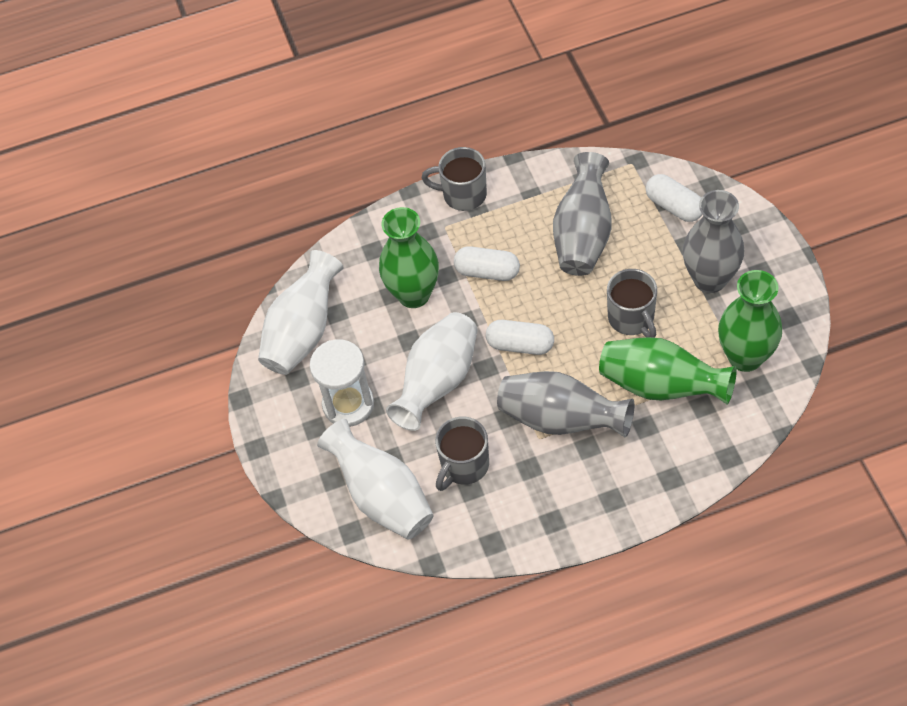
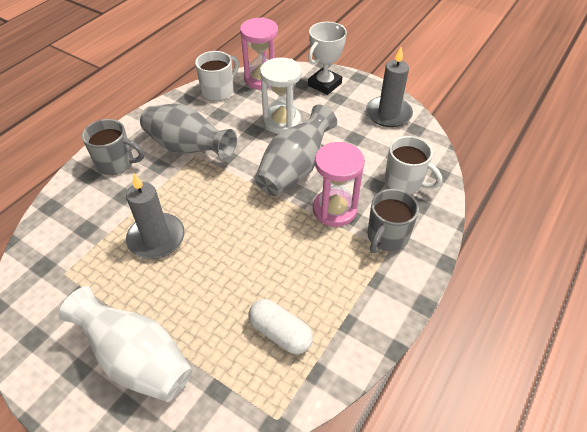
green vase: [379,207,439,308] [599,337,737,404] [718,270,782,372] = 3 -> none = 0
grey candle: none = 0 -> [126,173,185,259] [366,47,413,127] = 2
grey mug: [422,147,487,211] [435,416,489,491] [607,269,657,338] = 3 -> [82,119,144,175] [368,189,419,253] = 2
grey vase: [497,371,634,437] [553,152,612,276] [683,190,744,293] = 3 -> [140,104,237,160] [255,105,337,196] = 2
pink hourglass: none = 0 -> [240,17,278,89] [313,142,365,227] = 2
white capsule: [454,246,520,281] [486,320,554,355] [646,174,702,222] = 3 -> [248,299,313,354] = 1
white mug: none = 0 -> [195,51,239,101] [385,136,442,194] = 2
white trophy: none = 0 -> [308,22,347,95] = 1
white vase: [258,250,344,375] [317,419,434,540] [386,312,477,431] = 3 -> [58,286,192,402] = 1

